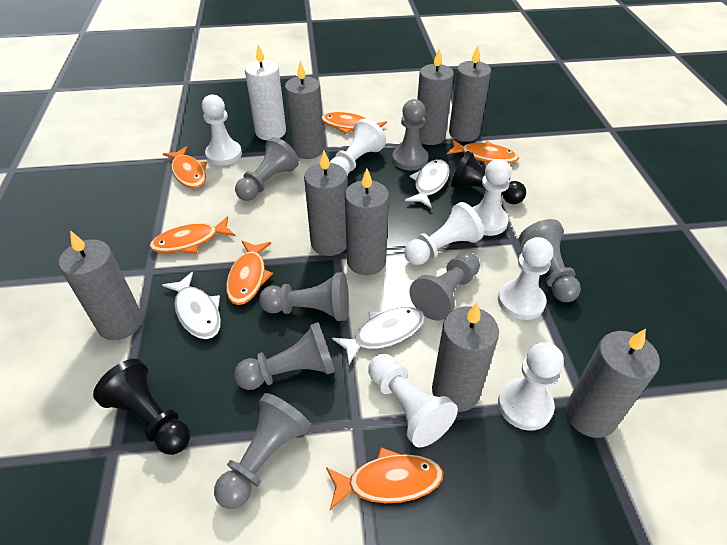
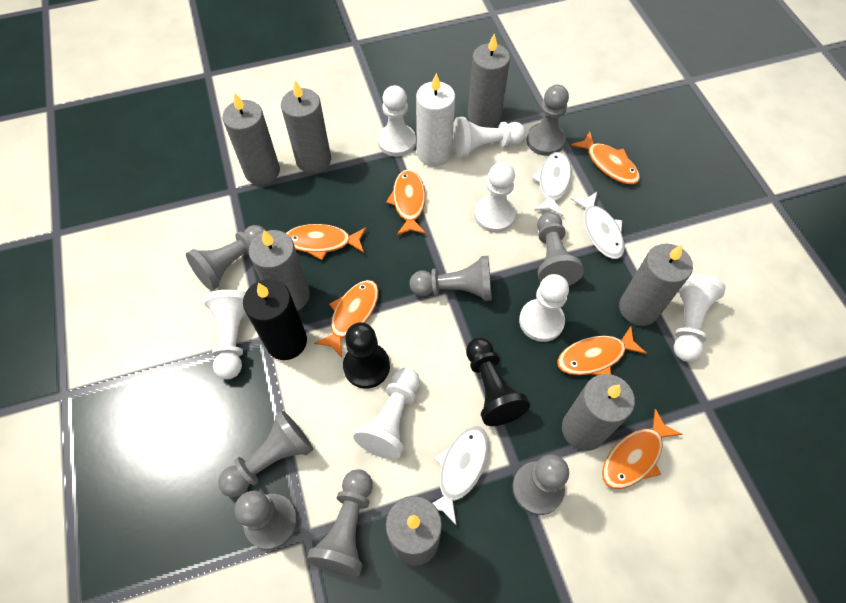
black candle: none = 0 -> [243,279,307,360] = 1
grey candle: [59,230,142,340] [285,61,324,159] [304,150,347,256] [345,169,389,275] [417,49,454,145] [432,303,499,412] [449,46,491,142] [566,329,660,438] = 8 -> [222,92,280,185] [249,230,310,311] [281,81,331,174] [386,496,442,566] [467,34,510,128] [562,374,635,451] [619,244,693,326] = 7
grey pawn: [214,393,311,509] [234,322,335,390] [235,137,299,201] [259,272,349,321] [392,99,428,171] [409,252,480,321] [519,219,581,302] = 7 -> [186,225,266,291] [218,410,313,497] [234,491,298,550] [306,469,373,576] [409,256,492,301] [512,455,569,515] [526,85,569,156] [537,212,584,286] = 8

